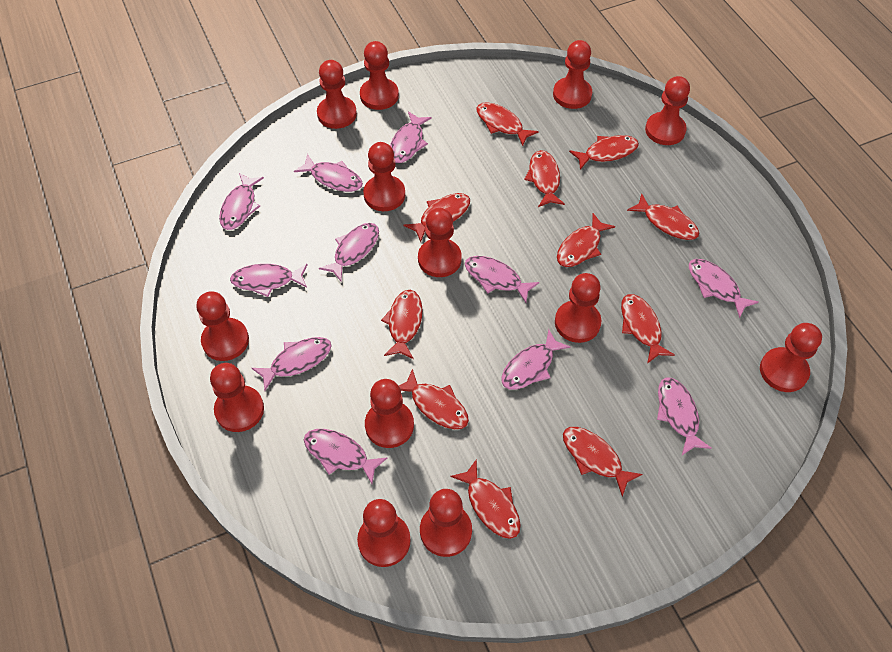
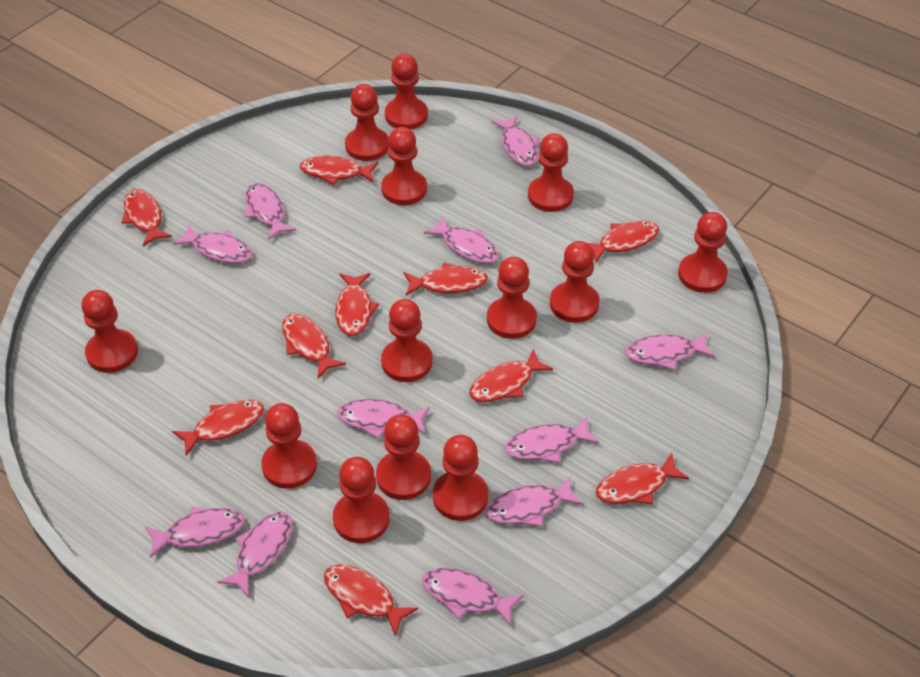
red fish: [381,290,423,359] [399,369,469,429] [404,193,470,242] [450,459,521,539] [476,102,539,146] [524,150,565,207] [557,213,615,267] [563,427,642,496] [569,135,639,170] [621,294,675,364] [627,193,699,240] = 11 -> [121,189,172,246] [172,400,264,456] [282,314,346,378] [300,156,378,185] [324,564,418,636] [335,273,379,336] [403,262,488,296] [469,348,553,402] [587,221,659,263] [596,453,689,504] = 10

